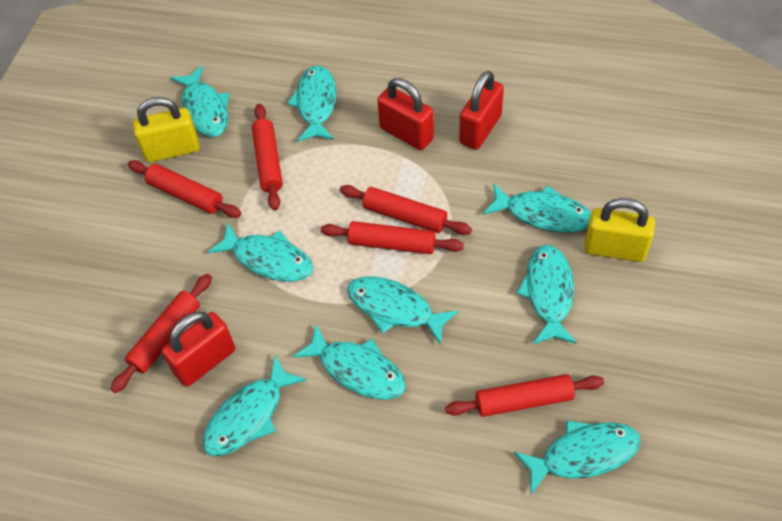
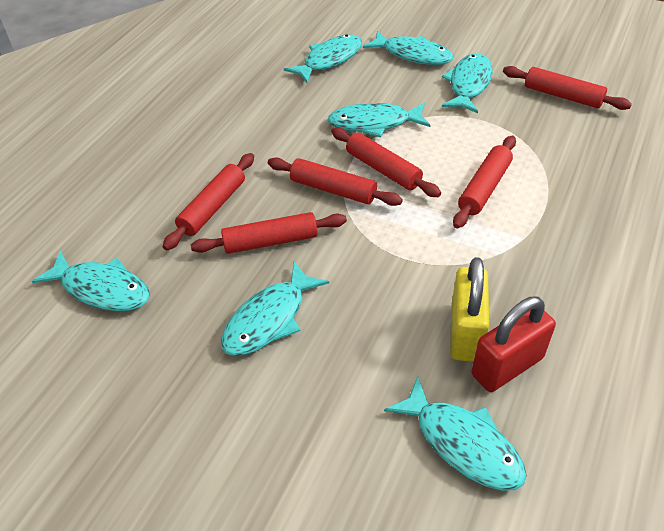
red padlock: [162,311,235,387] [377,78,434,150] [459,71,504,150] = 3 -> [472,297,556,392] = 1
turquoise fish: [170,66,230,137] [203,355,307,457] [208,223,313,282] [287,65,337,142] [293,324,406,400] [347,276,459,345] [483,183,591,233] [514,420,641,494] [516,245,577,344] = 9 -> [32,251,150,311] [221,262,329,356] [284,34,362,83] [328,103,430,137] [363,30,453,65] [384,376,527,491] [442,53,493,113] = 7
yellow padlock: [133,97,199,162] [584,198,655,262] = 2 -> [450,257,489,362] = 1

